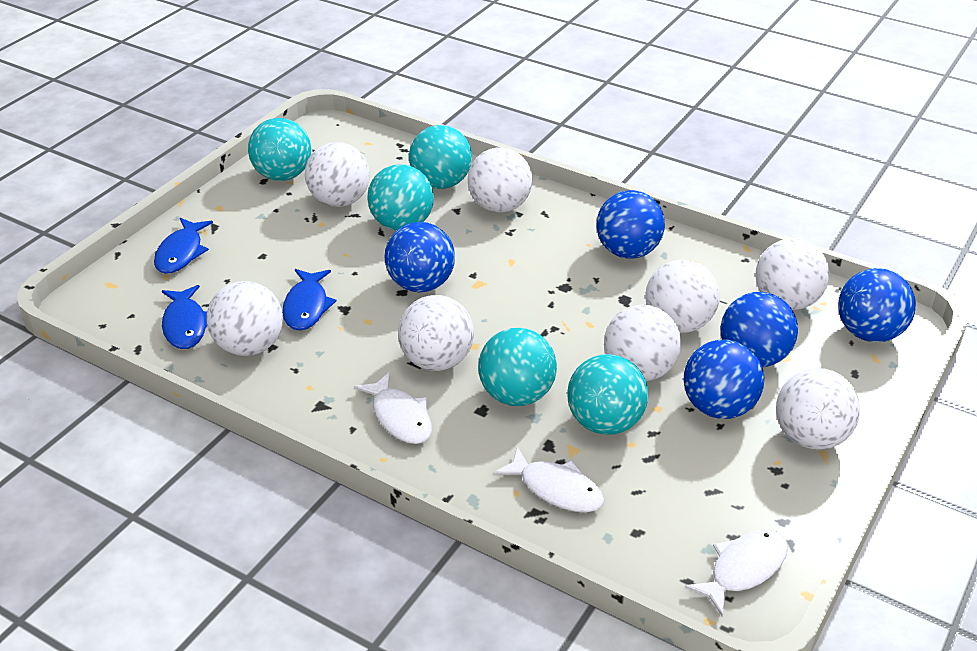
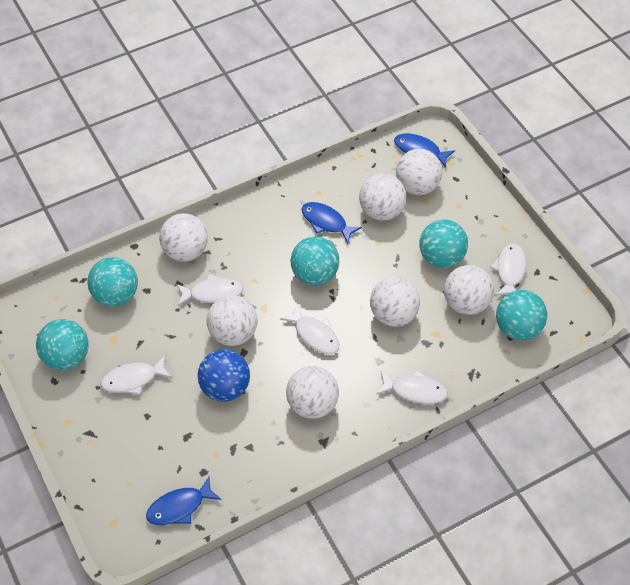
blue ball: [384,222,455,292] [597,190,665,259] [684,340,764,419] [721,292,798,367] [838,268,916,342] = 5 -> [198,349,250,402] = 1
white ball: [207,281,283,356] [305,142,370,207] [398,295,474,371] [468,147,532,213] [604,305,681,381] [645,260,720,333] [755,238,829,310] [776,368,860,450] = 8 -> [159,213,208,262] [207,295,257,346] [286,366,339,419] [359,173,406,221] [370,276,420,327] [396,149,442,195] [444,265,494,315] = 7
white fish: [354,372,432,444] [493,446,605,513] [685,530,788,616] = 3 -> [100,356,172,395] [177,274,243,306] [280,304,339,354] [376,370,448,404] [491,244,526,296] = 5

